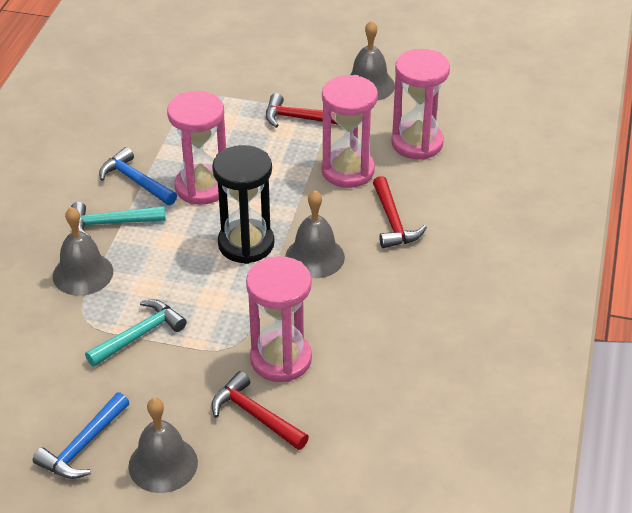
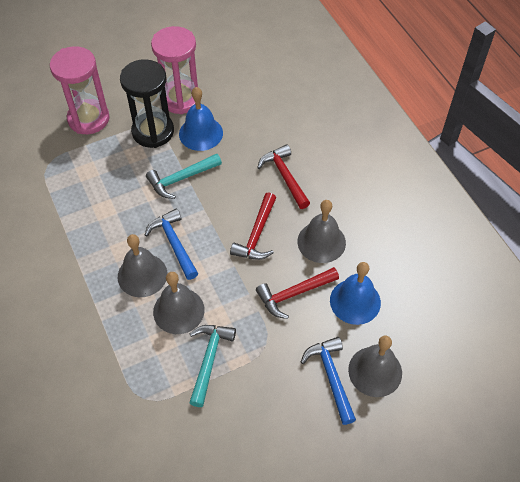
blue bell: none = 0 -> [179,87,223,151] [330,262,381,325] = 2
pink hourglass: [167,91,226,205] [246,256,312,382] [321,75,378,188] [391,49,450,160] = 4 -> [50,46,109,134] [151,26,199,114] = 2

